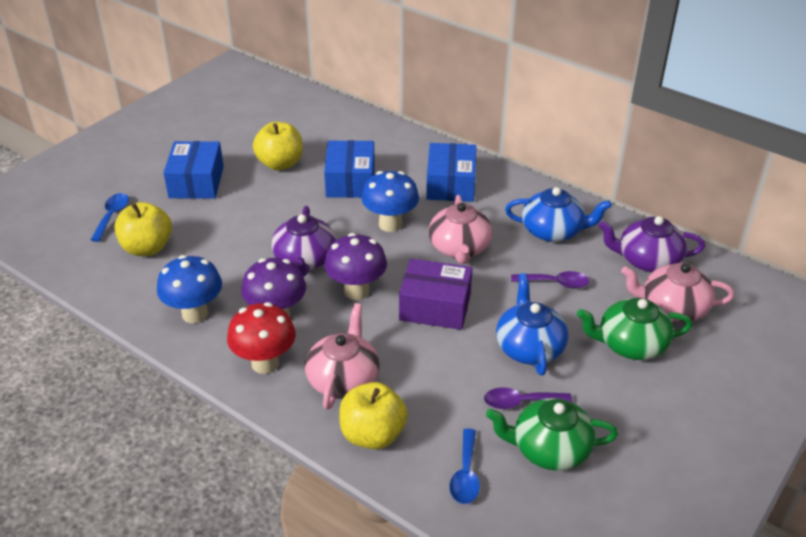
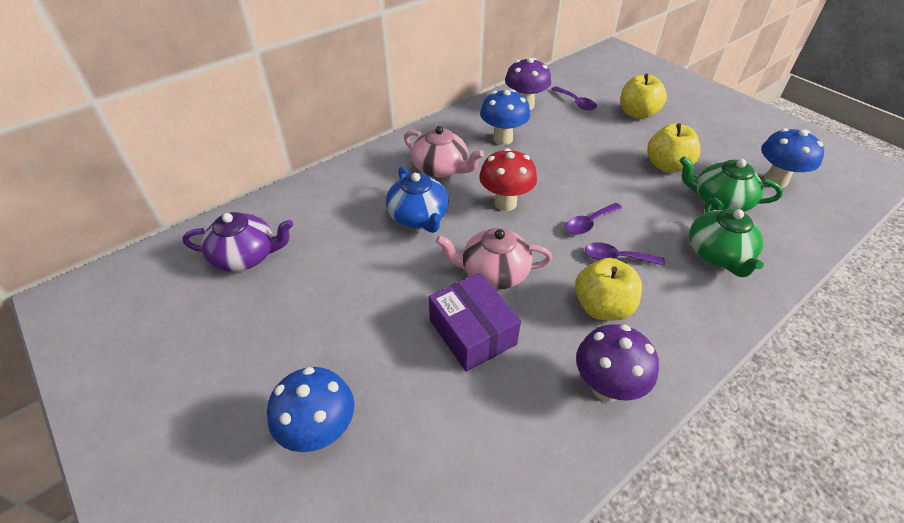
blue box: [163,141,224,199] [324,140,375,198] [426,143,476,202] = 3 -> none = 0
blue mushroom: [157,255,222,323] [361,171,419,232] = 2 -> [267,367,354,452] [480,89,530,145] [761,128,824,188] = 3
blue spoon: [91,193,129,242] [450,429,480,504] = 2 -> none = 0
blue teapot: [496,273,569,376] [505,187,612,242] = 2 -> [386,166,449,233] = 1
pink teapot: [305,303,380,410] [428,195,492,264] [621,263,734,322] = 3 -> [404,126,484,178] [436,228,552,290] = 2
purple spoon: [484,388,572,409] [511,271,590,289] = 2 -> [552,86,597,110] [565,203,622,235] [585,242,665,266] = 3
purple teapot: [272,206,336,277] [598,216,705,272] = 2 -> [182,212,294,272] = 1

